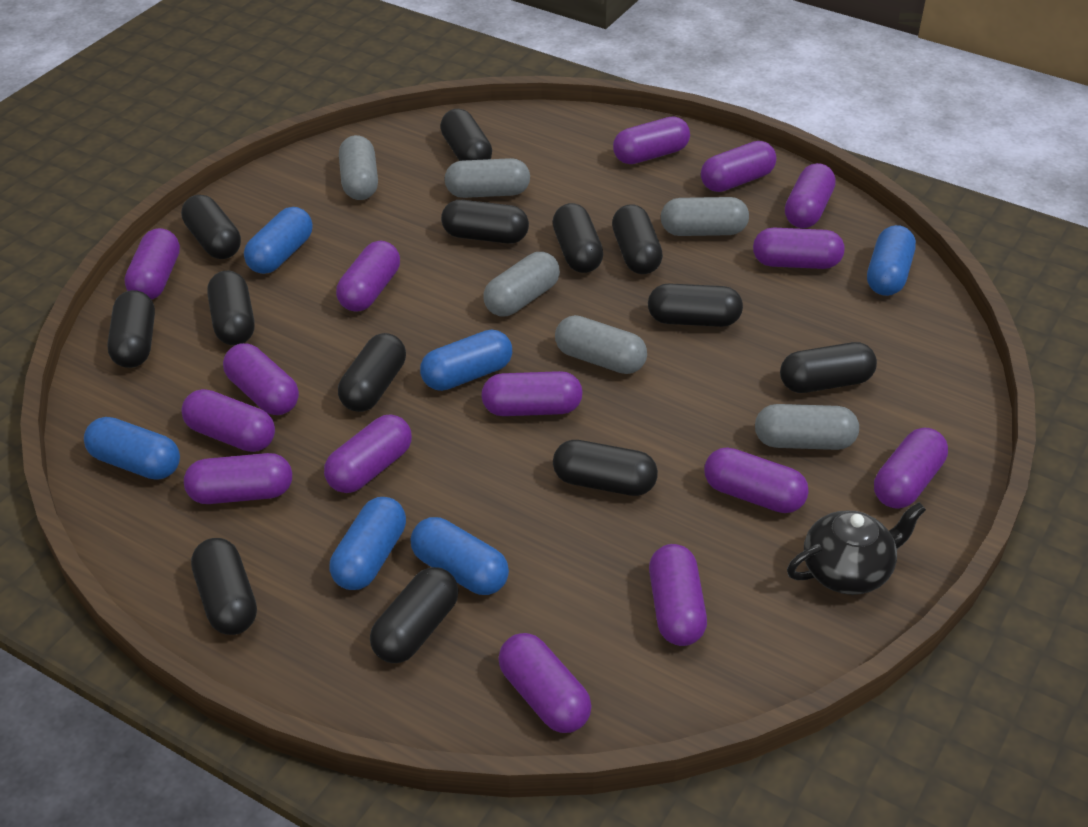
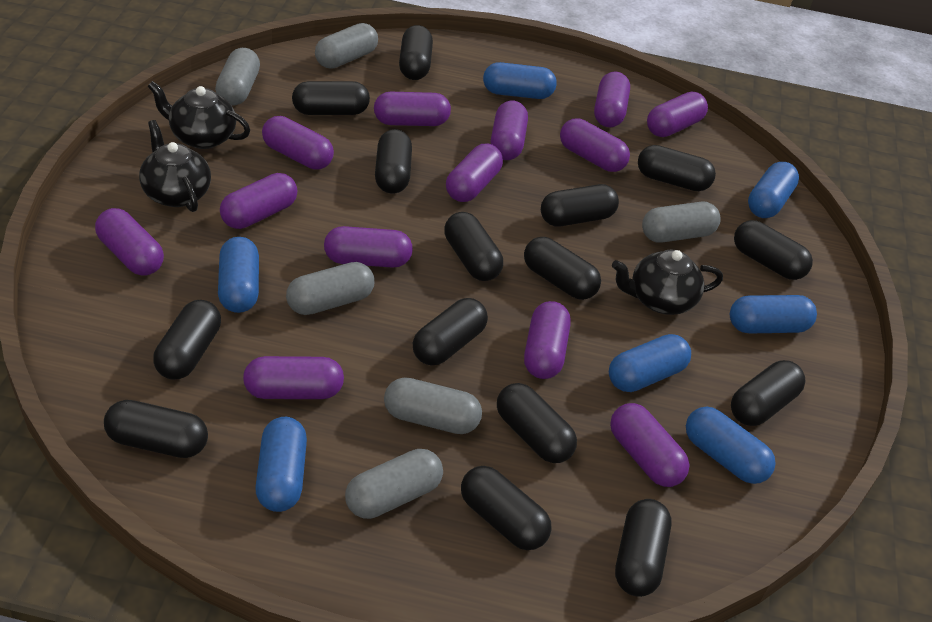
black capsule: [107,290,155,368] [181,195,241,259] [191,538,257,635] [207,271,255,345] [338,333,406,412] [370,567,459,663] [440,109,492,161] [441,200,529,244] [553,203,603,273] [553,440,658,496] [612,204,663,274] [648,283,743,327] [780,342,877,393] = 13 -> [104,400,208,458] [153,300,221,379] [292,81,370,115] [375,129,412,194] [399,25,433,80] [413,298,488,365] [444,212,503,281] [461,466,552,550] [497,383,577,463] [524,237,601,300] [541,184,619,227] [615,499,672,597] [638,145,716,191] [731,360,805,426] [734,220,813,280] = 15
black teapot: [787,502,926,595] = 1 -> [139,120,211,212] [148,81,250,149] [612,249,723,315] = 3
blue capsule: [84,417,180,480] [244,207,313,274] [330,497,406,590] [411,517,509,595] [420,329,512,391] [867,225,916,296] = 6 -> [218,237,259,313] [255,417,307,512] [483,62,557,99] [609,334,691,392] [686,407,776,484] [730,295,817,333] [748,162,799,218] = 7
purple capsule: [124,228,180,300] [181,389,275,452] [184,453,292,504] [223,343,299,415] [324,414,412,493] [336,241,400,312] [481,371,583,416] [498,633,592,733] [613,117,690,164] [649,544,707,646] [701,141,777,192] [704,447,809,513] [753,228,844,269] [785,163,836,228] [874,428,948,509] = 15 -> [95,208,164,276] [220,173,297,229] [243,356,344,399] [262,116,334,170] [324,226,413,268] [374,92,451,126] [446,143,503,202] [491,100,528,160] [524,301,571,379] [560,119,630,172] [594,72,630,127] [610,403,690,487] [647,92,708,137] = 13

